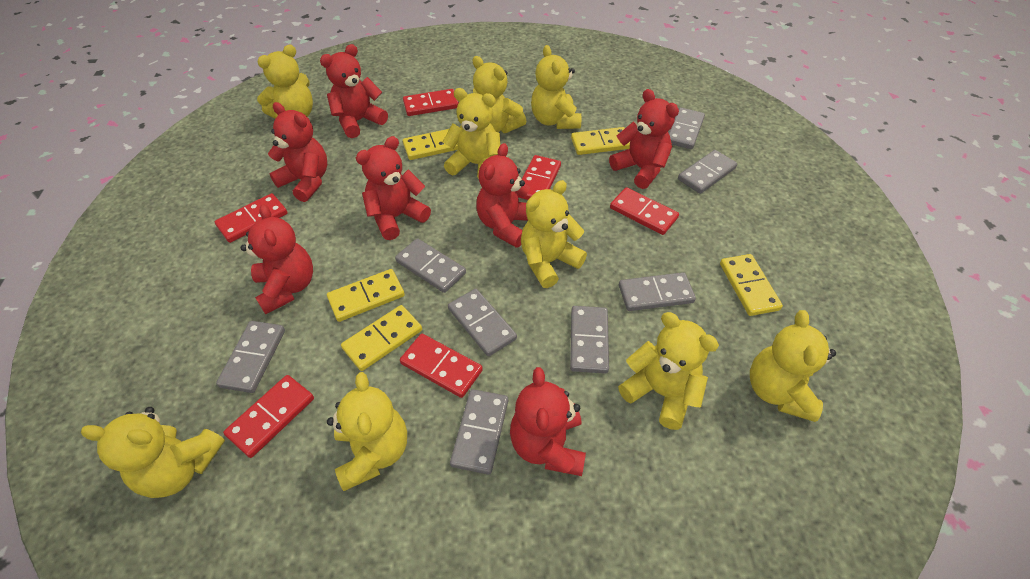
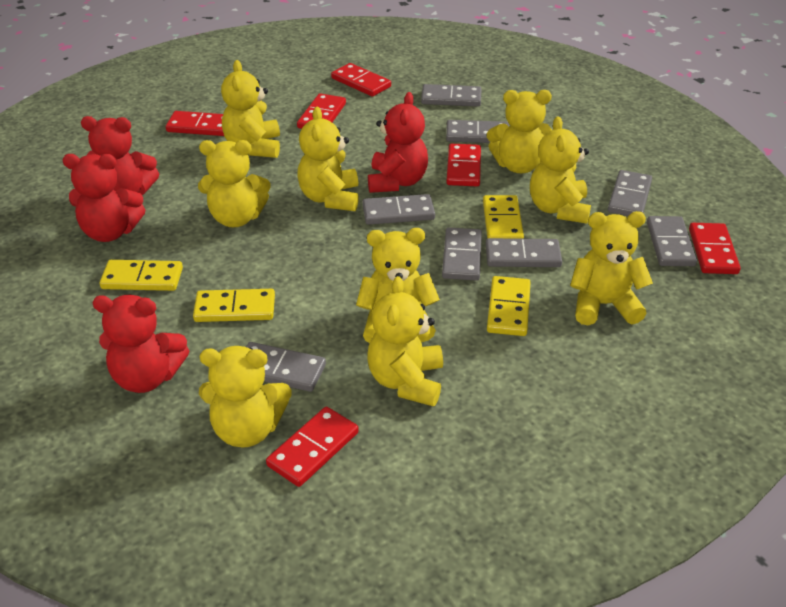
red teddy bear: [241,204,313,314] [268,102,327,202] [320,44,388,138] [356,136,431,240] [476,143,530,248] [510,367,586,476] [609,89,679,189] = 7 -> [63,154,145,242] [81,116,159,195] [92,295,189,393] [368,92,428,193] = 4
yellow domino: [327,269,405,322] [341,305,422,371] [403,129,458,160] [571,127,630,155] [720,254,783,316] = 5 -> [100,260,183,291] [193,289,275,322] [483,195,524,239] [487,276,531,336] = 4

